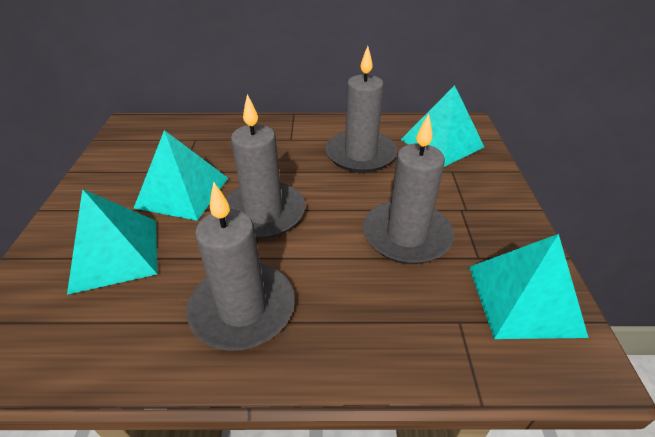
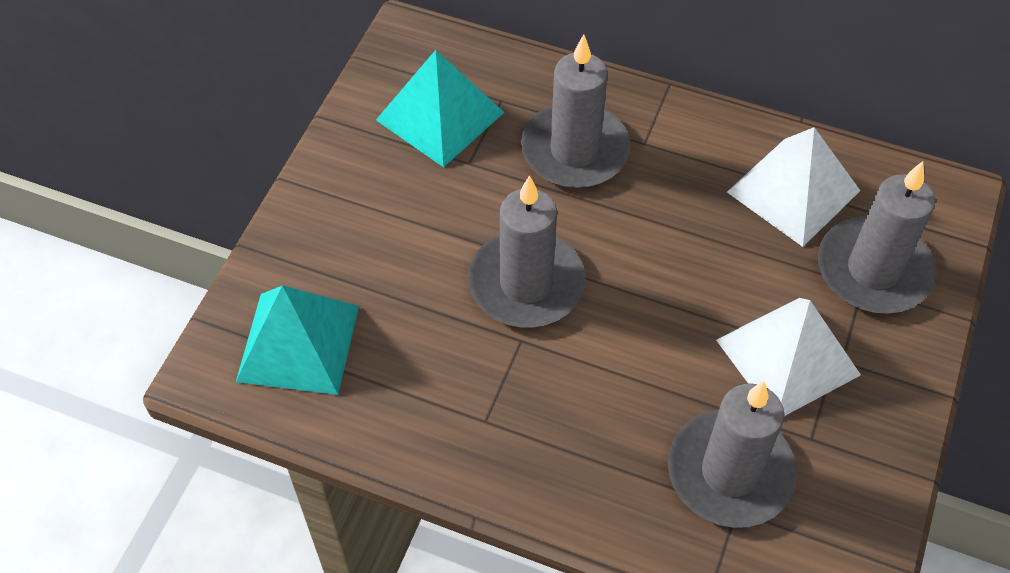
turquoise pyramid: [67,189,157,295] [134,130,228,221] [401,85,484,167] [469,234,588,339] = 4 -> [236,285,359,395] [376,50,505,167] = 2
white pyramid: none = 0 -> [716,298,861,416] [727,127,860,247] = 2

